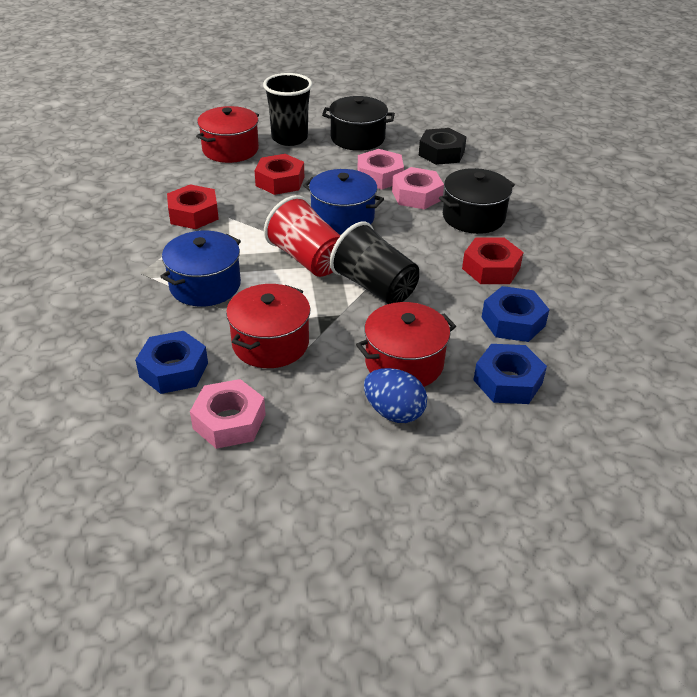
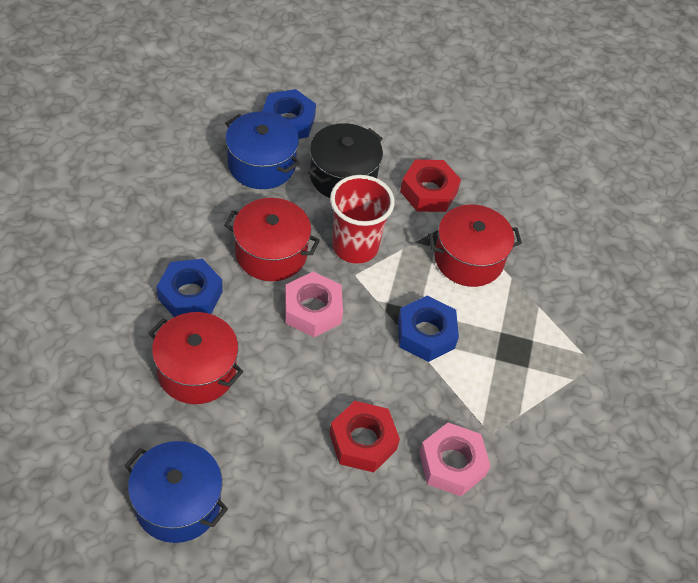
black cup: [263,73,312,146] [330,222,419,304] = 2 -> none = 0
black nut: [419,128,467,165] = 1 -> none = 0
black pot: [322,96,395,151] [439,168,515,234] = 2 -> [308,123,383,198] = 1
blue egg: [364,368,427,423] = 1 -> none = 0
pink nut: [190,379,266,449] [357,149,404,189] [392,167,444,210] = 3 -> [285,272,343,337] [419,423,490,496] = 2
red nut: [167,184,219,229] [254,154,304,195] [462,238,524,284] = 3 -> [329,401,400,472] [400,160,461,212] = 2

